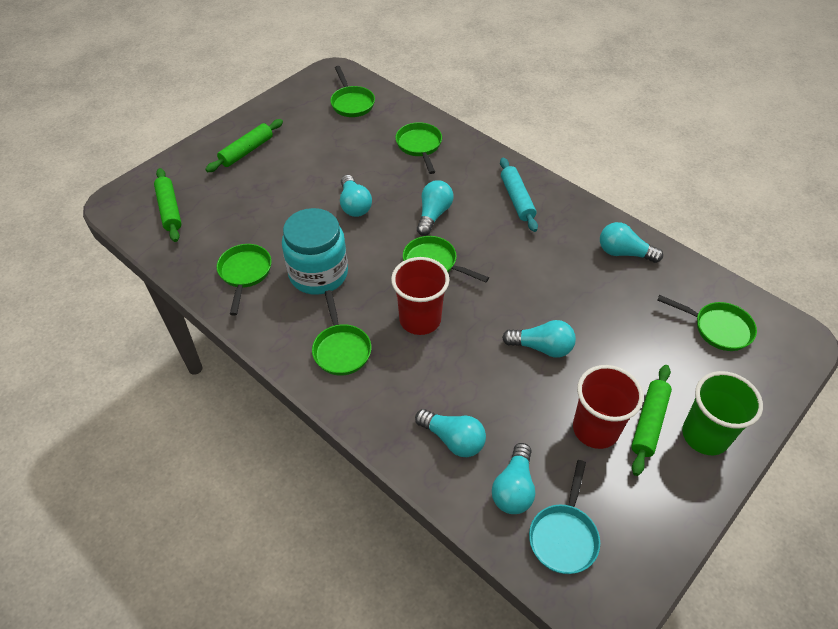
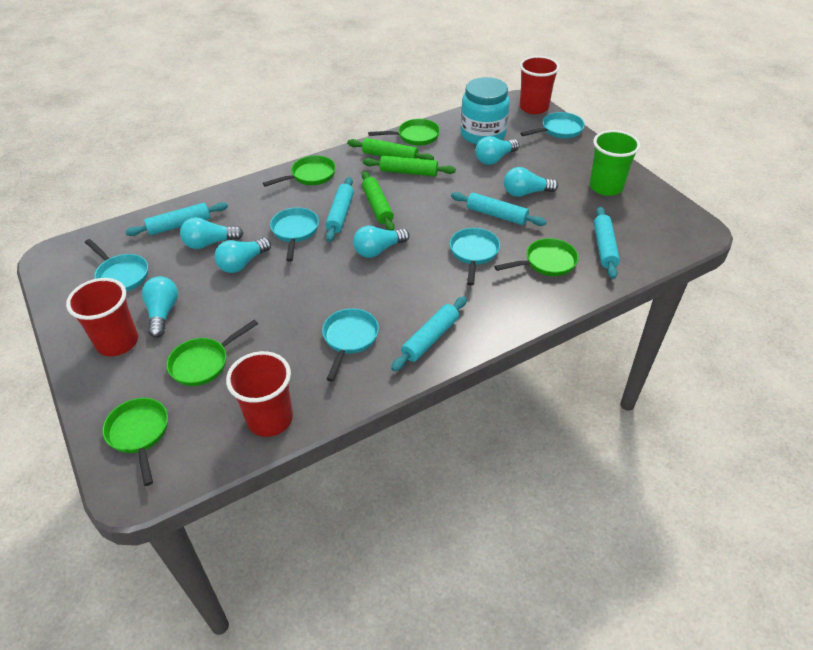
green pan: [217,244,271,315] [312,290,371,376] [330,66,375,117] [395,122,442,174] [403,236,489,282] [657,295,757,351] = 6 -> [102,398,168,486] [166,320,258,386] [263,155,336,187] [368,119,440,146] [494,238,579,276] = 5
red cup: [391,257,450,335] [573,365,643,449] = 2 -> [66,278,138,356] [226,351,293,437] [520,56,560,114] = 3
turquoise pan: [529,460,600,574] = 1 -> [85,239,148,292] [270,208,319,262] [322,308,379,382] [450,228,500,286] [521,112,585,138] = 5
turquoise rolling pin: [500,158,538,232] = 1 -> [125,202,228,236] [325,177,354,242] [391,296,467,371] [451,192,546,226] [594,207,620,279] = 5

